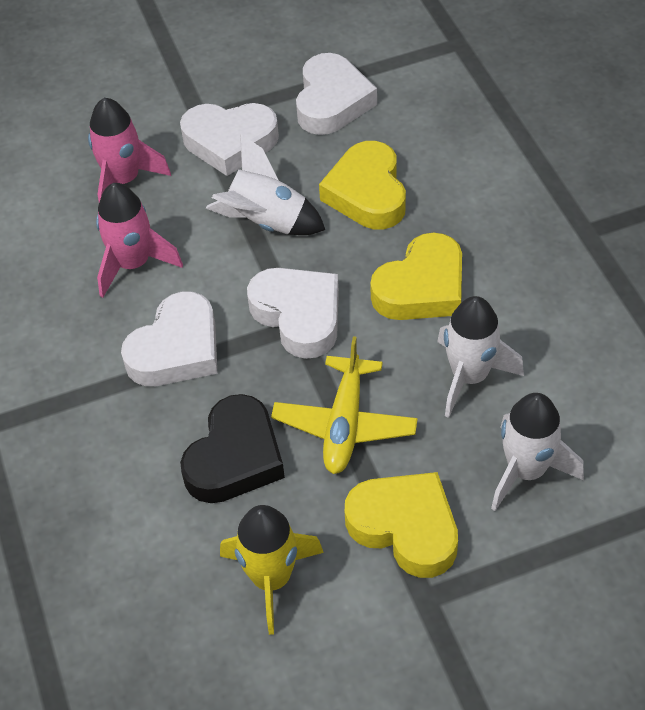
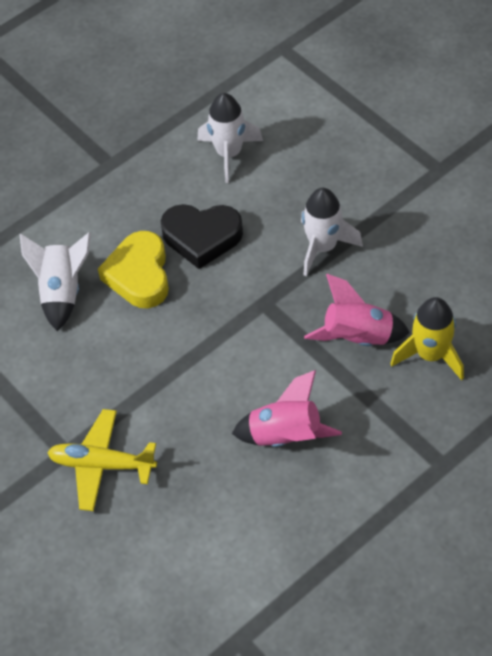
white heart: [121,291,217,386] [180,103,279,176] [247,268,339,359] [296,53,377,135] = 4 -> none = 0
yellow heart: [319,141,406,229] [345,472,458,578] [370,233,462,320] = 3 -> [98,231,169,308] = 1

